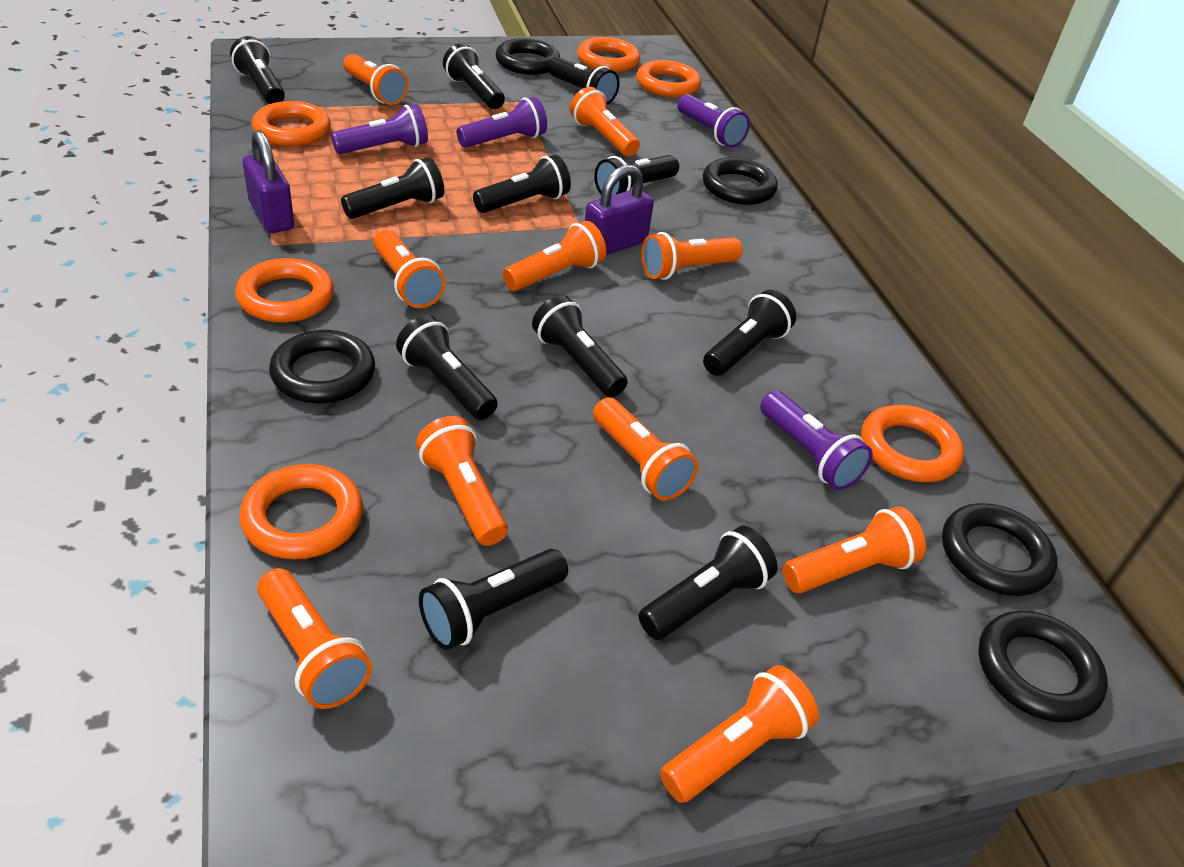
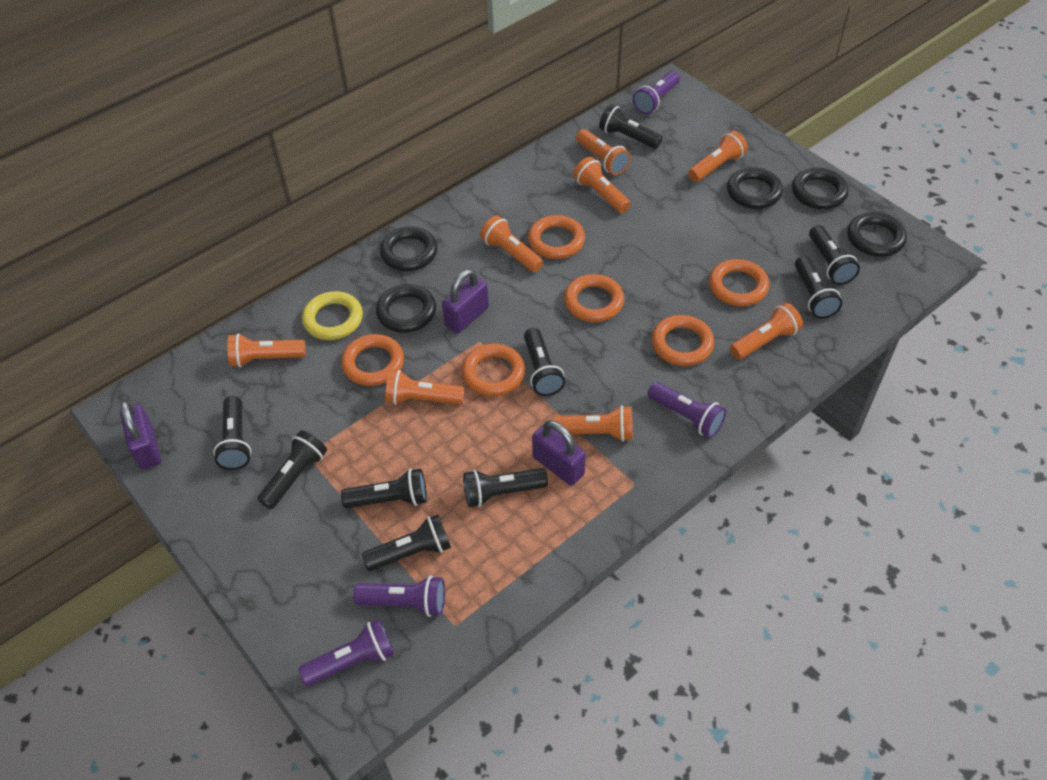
black flashlight: [230,36,285,104] [341,157,444,219] [396,315,498,420] [419,549,568,650] [443,43,505,109] [473,155,571,213] [532,295,628,397] [548,57,620,104] [594,155,679,196] [639,526,778,640] [703,290,796,376] = 11 -> [213,396,251,470] [257,430,327,509] [341,469,427,508] [362,514,451,571] [463,468,548,507] [524,328,565,396] [599,104,663,149] [795,256,842,319] [809,225,860,285] = 9
orange flashlight: [257,568,372,709] [343,54,409,105] [373,230,446,308] [416,416,508,546] [503,221,606,291] [570,87,640,157] [593,398,698,501] [641,232,742,280] [660,665,819,803] [782,506,926,593] = 10 -> [227,333,306,367] [385,370,465,405] [480,215,543,272] [553,405,633,442] [573,157,631,213] [576,129,631,175] [688,131,748,182] [730,303,803,360] = 8
purple padlock: [243,130,294,233] [585,165,654,255] = 2 -> [120,400,161,470] [442,269,489,333] [532,420,586,485] = 3
yellow ring: none = 0 -> [302,291,363,340] = 1

